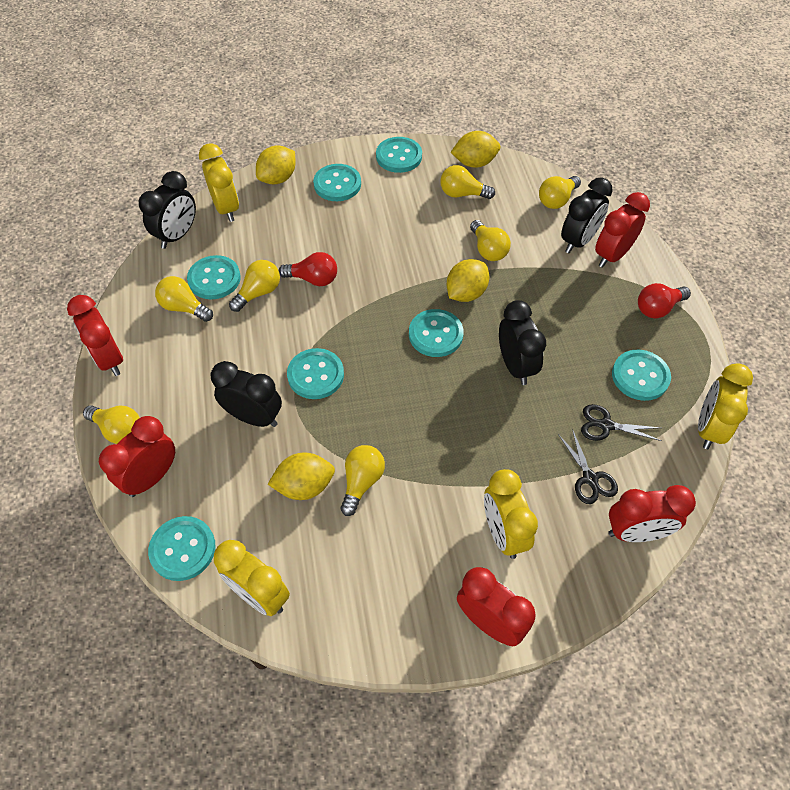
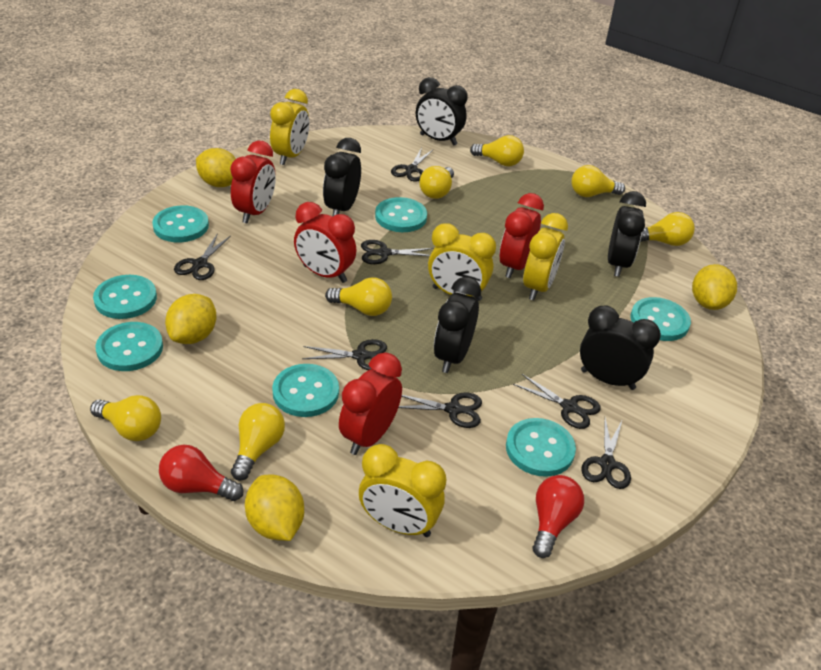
black clock: [139,171,196,249] [210,361,282,427] [499,300,546,385] [561,177,613,253] = 4 -> [323,138,361,216] [416,77,468,146] [434,277,481,373] [580,306,661,390] [608,191,646,277] = 5
black scissors: [558,429,618,504] [581,404,662,441] = 2 -> [174,233,231,280] [302,339,387,370] [361,240,434,264] [391,148,433,182] [398,393,482,428] [513,374,601,429] [581,418,631,489] = 7
red clock: [67,295,123,376] [99,416,175,497] [457,567,536,646] [595,192,650,268] [608,485,696,542] = 5 -> [230,141,276,224] [294,202,356,283] [339,353,402,455] [499,193,544,278] = 4

